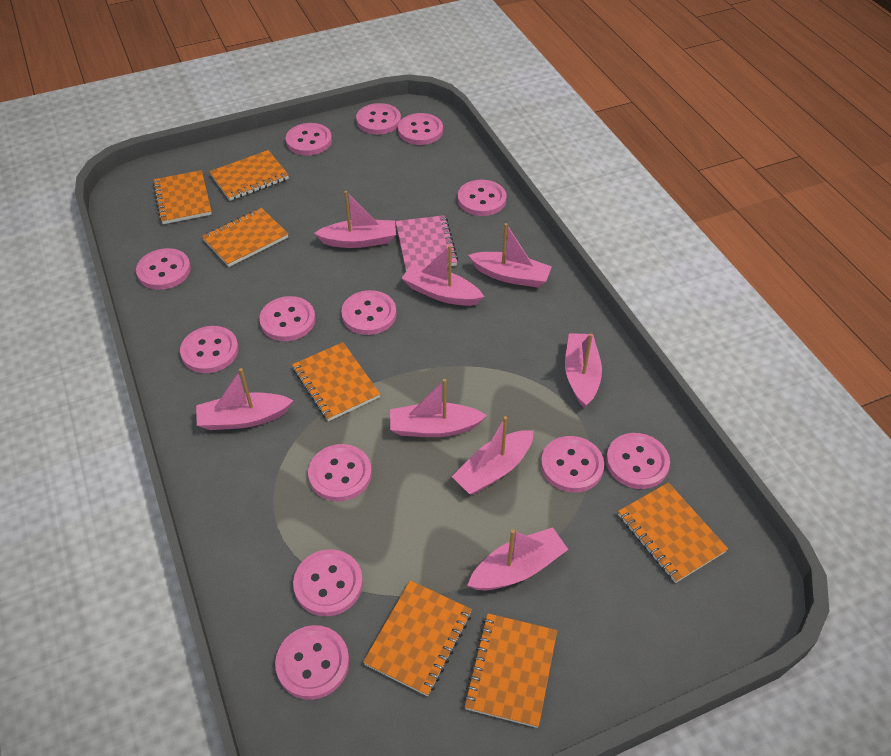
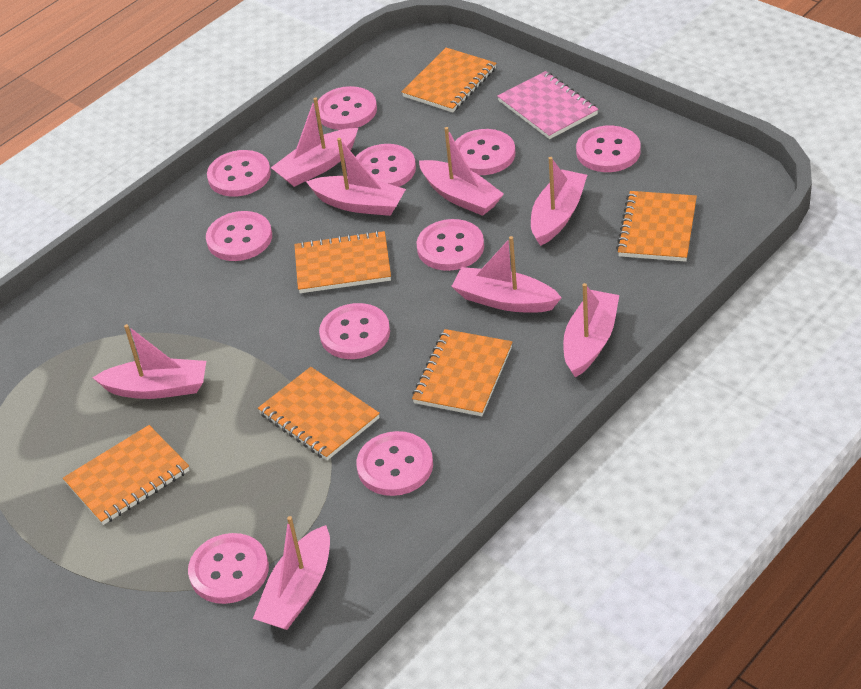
orange notebook: [153,170,212,224] [202,208,288,267] [209,150,289,201] [292,342,380,421] [363,580,472,696] [464,613,557,728] [618,482,728,583] = 7 -> [63,425,189,525] [258,367,380,460] [294,231,391,293] [402,48,496,113] [412,329,512,416] [616,191,697,262] = 6
pink button: [136,248,191,290] [180,326,239,373] [259,296,315,341] [275,625,349,700] [286,123,332,155] [293,549,363,616] [308,444,372,501] [341,290,396,335] [356,103,401,135] [398,113,443,145] [458,180,507,216] [541,436,604,492] [606,433,670,489] = 13 -> [188,533,269,604] [206,211,272,261] [207,150,271,197] [318,86,377,130] [319,303,390,359] [356,144,416,187] [356,431,433,496] [417,219,484,271] [455,129,515,175] [576,126,641,172] = 10

